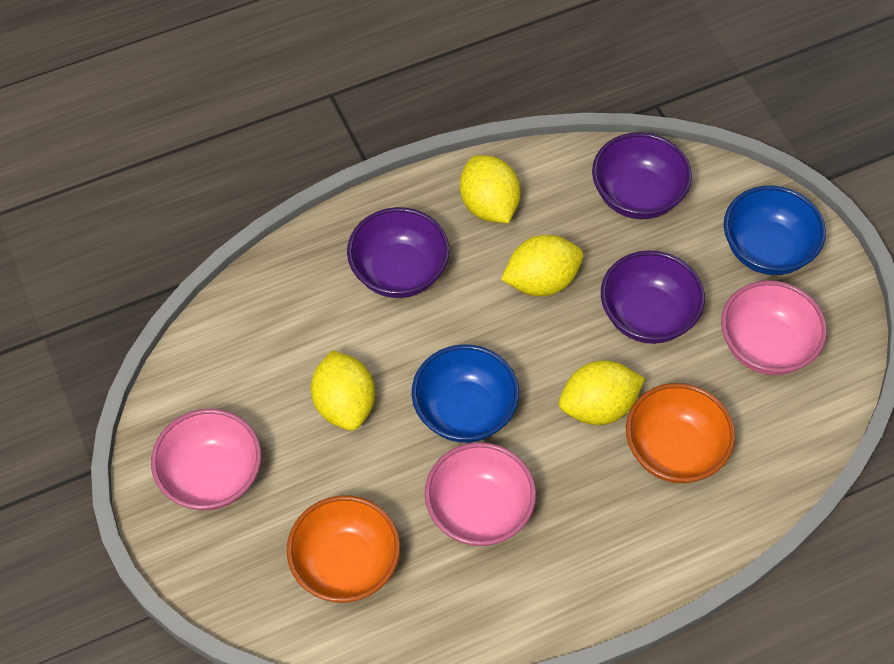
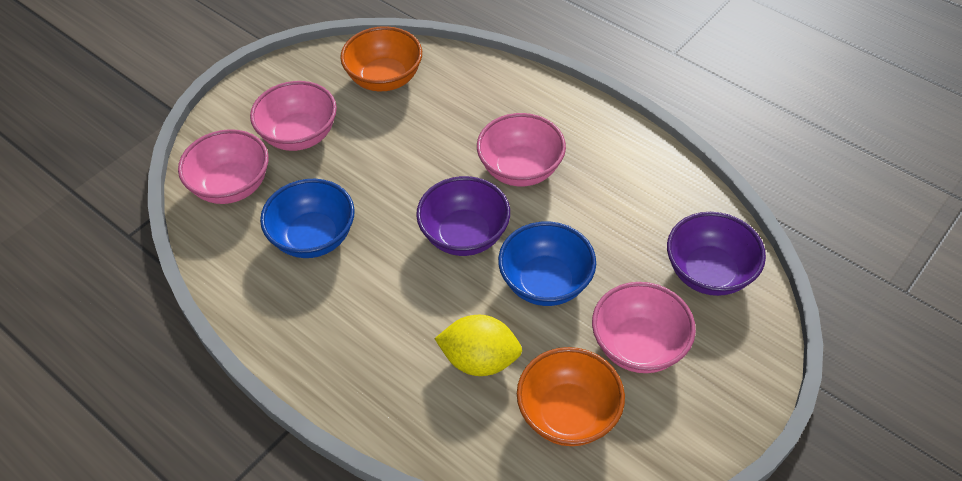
pink bowl: [151,409,261,510] [425,442,536,546] [721,280,827,375] = 3 -> [178,129,269,204] [250,81,337,151] [477,113,566,186] [592,282,696,373] = 4
purple bowl: [347,207,449,298] [592,132,692,219] [601,250,705,344] = 3 -> [416,176,510,256] [667,212,766,296] = 2
yellow lemon: [311,350,375,431] [460,155,521,223] [501,235,583,296] [559,360,645,425] = 4 -> [434,315,522,376] = 1

